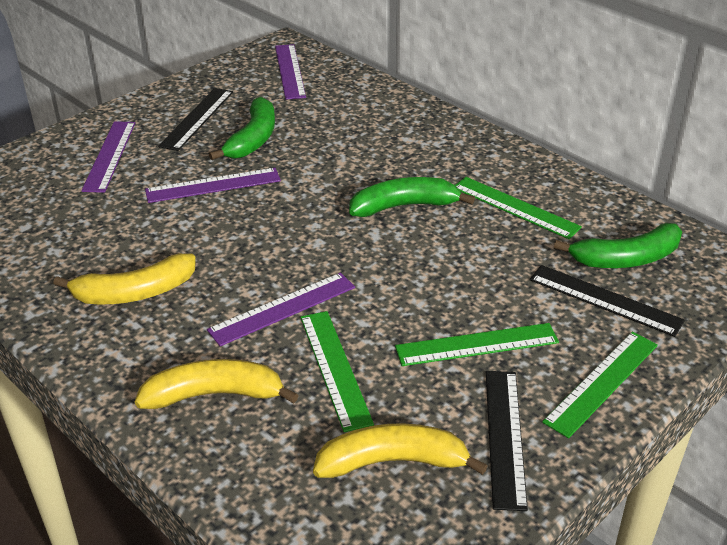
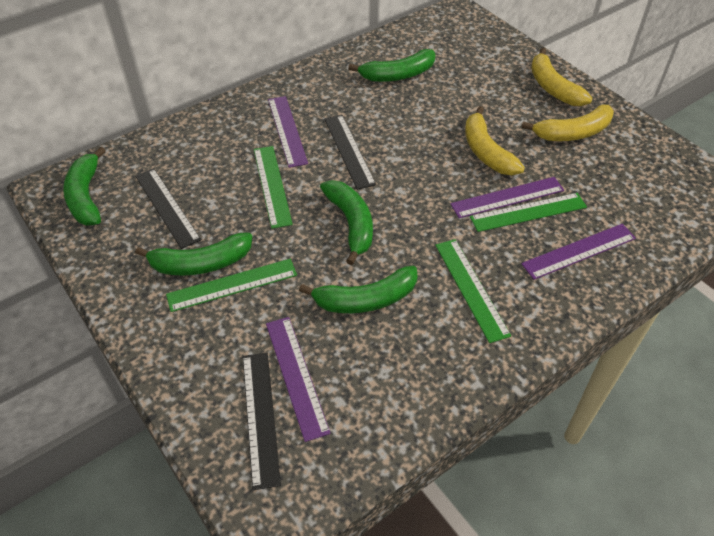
green banana: [209,97,275,160] [349,177,475,217] [554,223,682,268] = 3 -> [63,147,106,226] [135,232,252,276] [299,266,417,313] [320,180,373,265] [348,49,436,82] = 5

